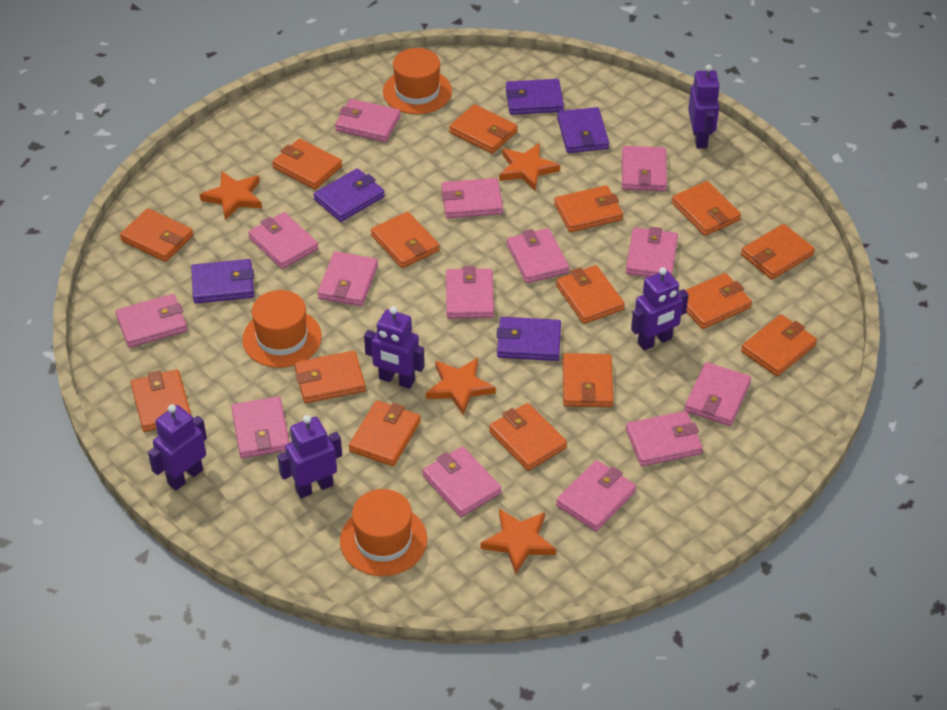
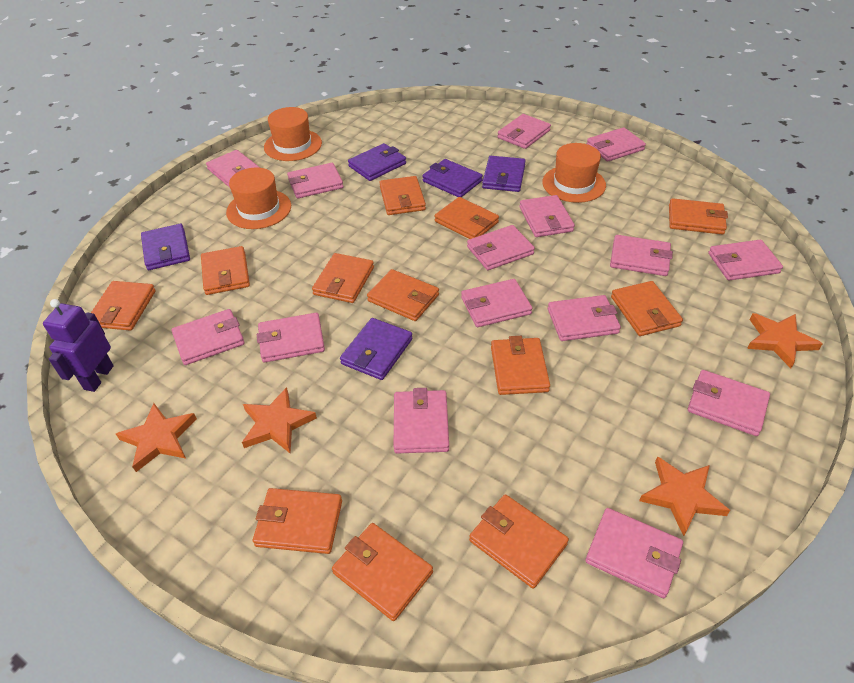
orange wallet: [120,208,193,262] [131,370,191,432] [272,139,342,190] [295,351,366,403] [349,401,421,466] [371,212,440,268] [449,104,518,154] [489,403,567,471] [554,185,623,232] [556,265,625,324] [563,353,613,407] [672,181,741,236] [686,273,752,329] [741,224,815,280] [741,315,817,376] = 15 -> [91,281,156,331] [201,246,250,295] [253,488,342,554] [312,253,374,303] [332,523,433,621] [367,269,439,321] [379,176,426,215] [434,197,499,239] [469,494,569,589] [491,336,550,395] [611,281,683,336] [669,198,728,235] = 12
pink wallet: [116,294,187,348] [231,397,290,459] [248,212,318,269] [318,252,378,306] [335,99,401,142] [423,446,501,517] [441,178,503,218] [446,266,494,319] [507,228,569,283] [556,460,636,531] [622,146,667,191] [626,227,678,277] [626,411,703,466] [685,362,751,426] = 14 -> [172,309,245,365] [206,150,260,188] [257,313,325,363] [287,163,344,199] [393,388,449,453] [461,279,532,327] [467,225,535,270] [497,114,551,149] [519,195,575,237] [548,295,621,341] [585,508,683,598] [587,127,646,162] [610,235,673,276] [688,370,770,436] [708,240,783,281] = 15
purple robot: [148,404,207,490] [277,415,342,498] [364,306,425,389] [631,267,689,350] [688,64,720,149] = 5 -> [43,299,114,392] = 1

